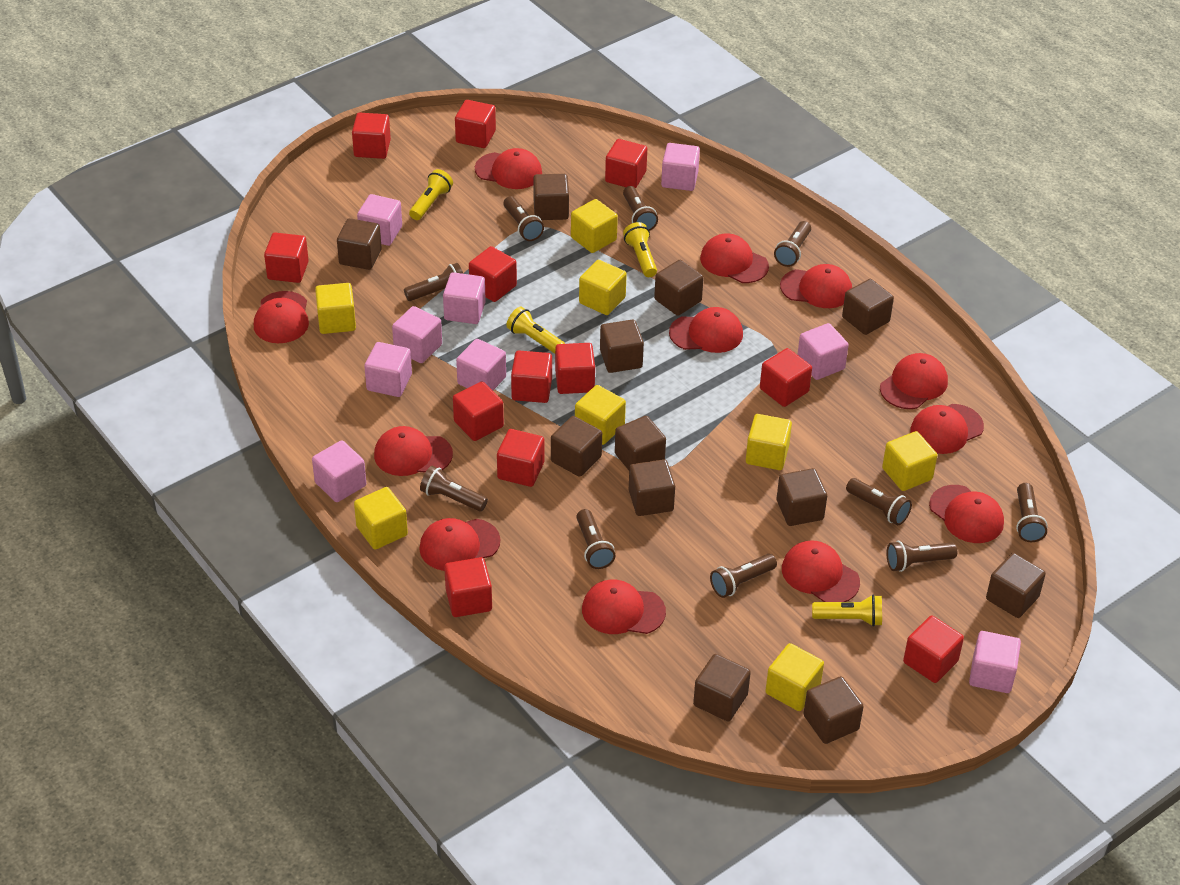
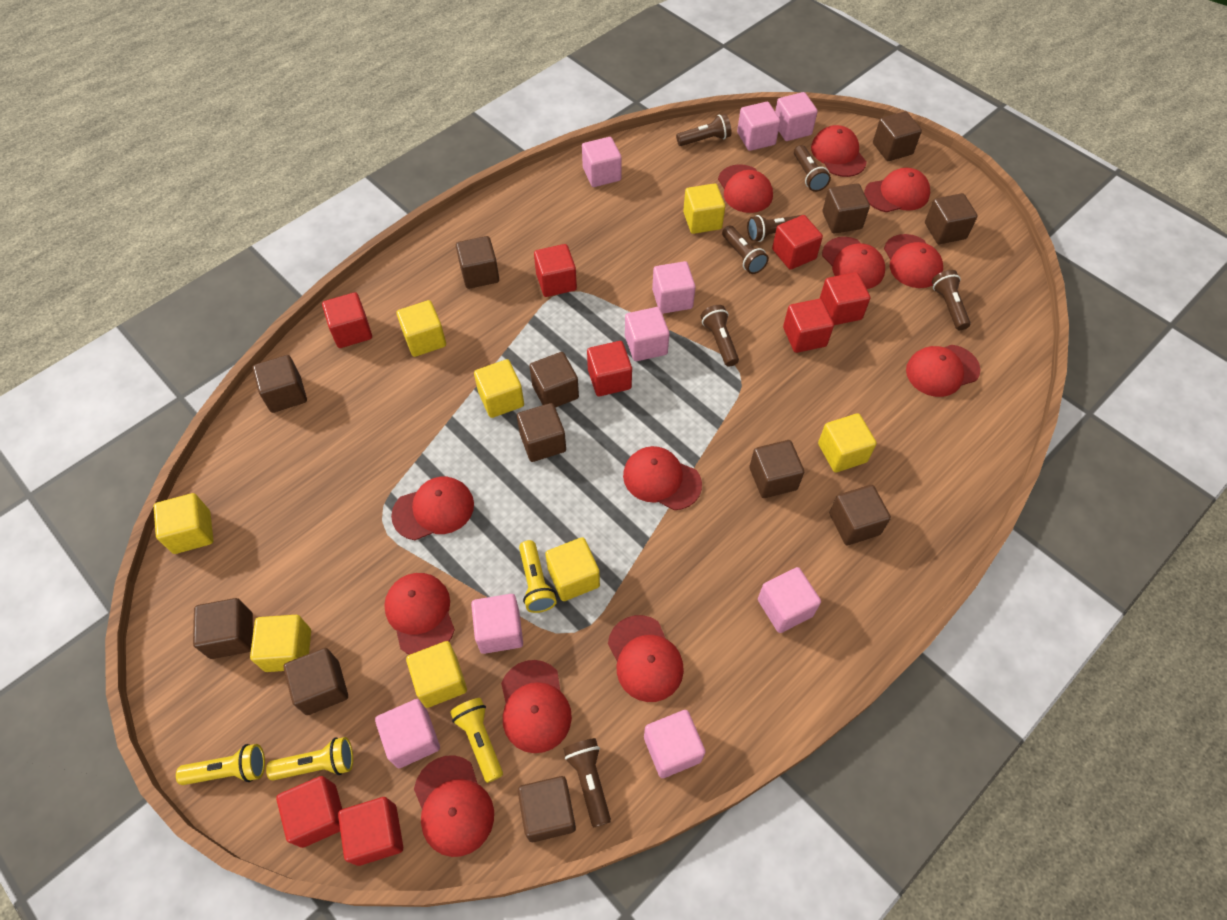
brown flashlight: [404,263,463,301] [420,466,488,511] [503,196,544,241] [576,509,616,569] [623,186,658,231] [710,554,777,598] [774,221,811,267] [846,478,912,525] [886,541,957,572] [1016,483,1048,542] = 10 -> [564,738,611,827] [676,114,731,146] [701,305,739,367] [722,225,769,274] [747,215,801,242] [794,145,831,192] [932,270,971,330] = 7
red cube: [264,233,309,283] [352,113,391,159] [444,557,492,617] [453,381,504,441] [455,100,496,148] [469,246,517,302] [497,429,544,487] [511,351,552,403] [555,343,595,394] [605,139,647,188] [760,348,812,407] [903,616,964,683] = 12 -> [276,776,342,848] [322,292,372,348] [338,797,403,866] [534,244,577,297] [587,341,632,396] [772,215,823,270] [783,299,834,353] [819,272,870,325] = 8

